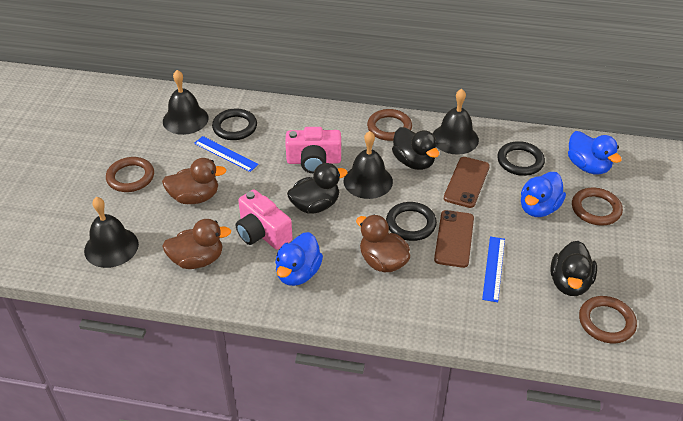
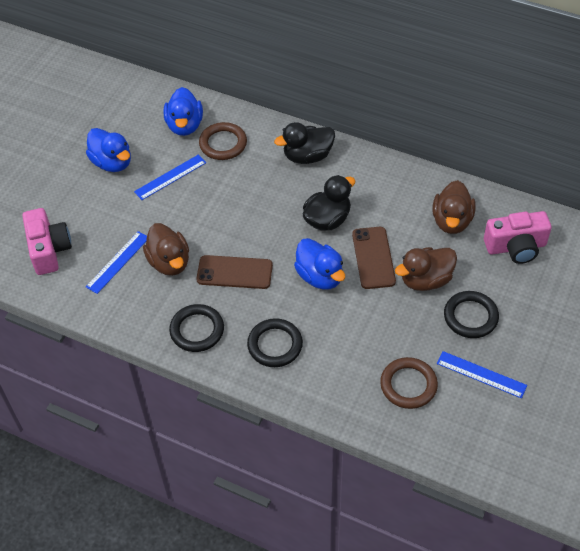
black bell: [84,197,139,268] [163,70,209,135] [344,131,393,199] [433,89,479,155] = 4 -> none = 0
black duck: [287,163,347,214] [392,127,439,170] [550,241,597,296] = 3 -> [274,122,335,164] [302,175,356,231] = 2
blue ruler: [194,136,259,172] [482,236,505,302] = 2 -> [86,231,147,294] [134,155,206,200] [437,351,527,398] = 3
brown ring: [106,157,154,192] [367,109,412,141] [572,188,623,225] [579,296,637,344] = 4 -> [199,122,247,160] [380,357,438,409] = 2

